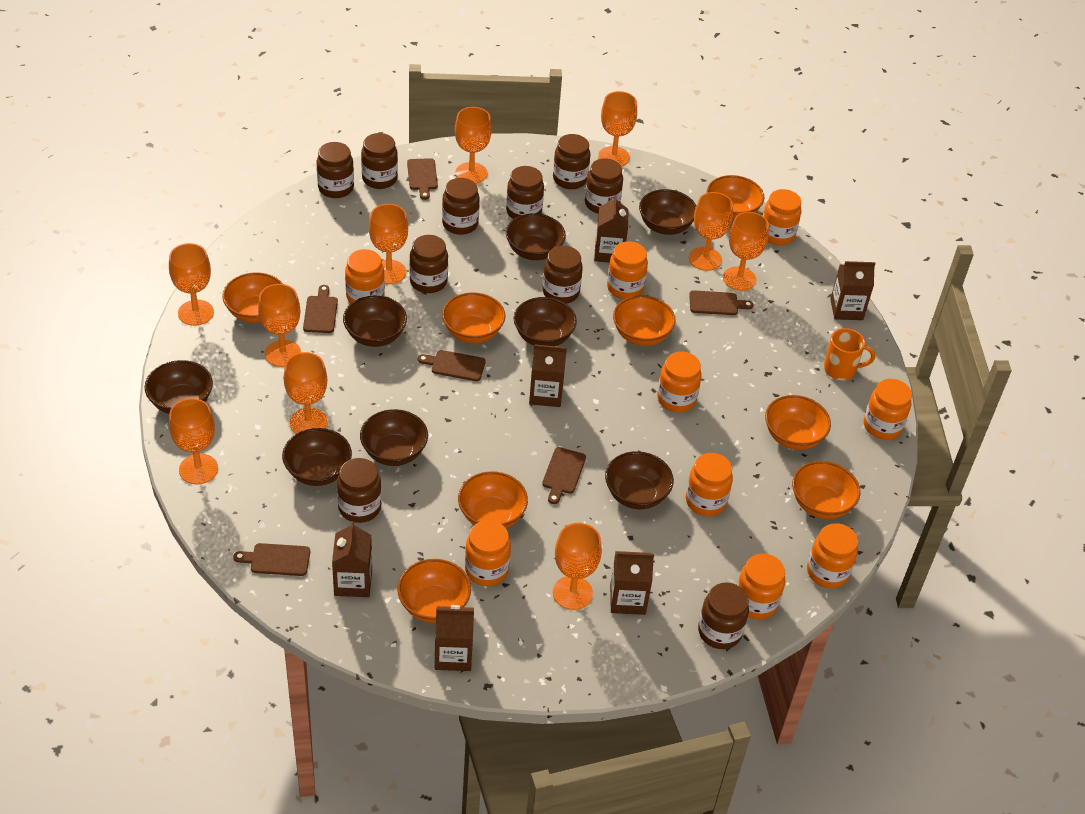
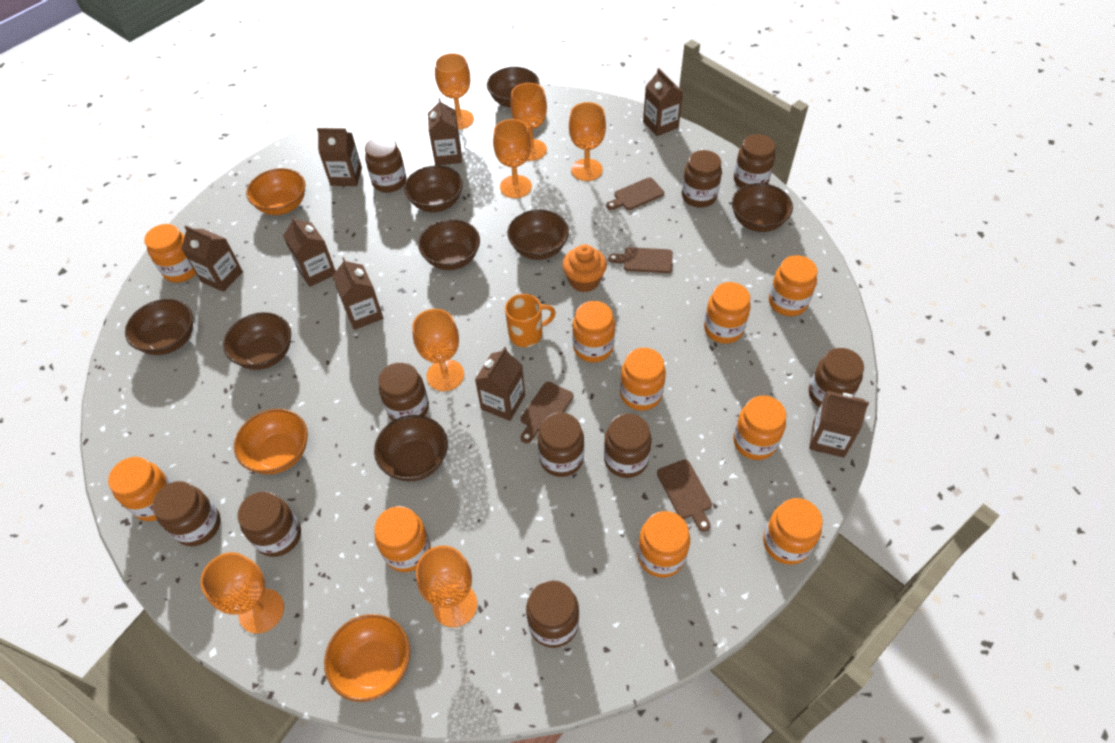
brown carton: [332,521,372,597] [434,605,474,671] [529,344,567,407] [594,195,629,263] [610,551,654,615] [830,261,875,320] = 6 -> [181,225,243,292] [283,216,336,287] [317,128,362,186] [332,257,383,330] [428,98,462,165] [475,347,525,421] [643,68,683,136] [809,391,869,458] = 8
brown cutting board: [233,543,310,576] [303,285,338,333] [407,158,438,200] [418,350,486,381] [542,447,586,504] [689,290,754,315] = 6 -> [521,382,574,444] [606,177,664,210] [608,247,673,273] [657,460,712,532] = 4
orange bowl: [222,272,283,323] [397,559,471,623] [442,292,505,343] [458,471,528,528] [613,295,676,346] [707,175,764,220] [765,395,831,450] [792,461,860,519] = 8 -> [234,409,308,474] [246,168,305,215] [324,614,410,702] = 3
orange cupcake: none = 0 -> [562,244,607,292] = 1
orange goblet: [169,243,214,326] [169,398,218,485] [258,284,301,367] [284,352,327,434] [369,204,408,284] [455,107,492,184] [553,523,602,610] [598,91,637,167] [689,192,733,271] [723,212,769,291] = 10 -> [200,552,284,633] [412,309,464,391] [416,546,477,627] [435,53,474,130] [493,119,532,198] [510,83,547,161] [569,102,606,181] = 7
orange jar: [345,249,385,303] [465,520,511,586] [607,241,648,299] [657,352,702,412] [686,453,733,516] [737,554,785,619] [763,189,801,245] [807,523,858,588] [864,379,912,440] = 9 -> [108,457,172,521] [144,224,196,283] [374,506,431,572] [572,301,615,363] [620,348,666,411] [637,511,690,578] [704,282,751,344] [733,395,786,460] [763,498,823,565] [769,255,818,316] = 10

